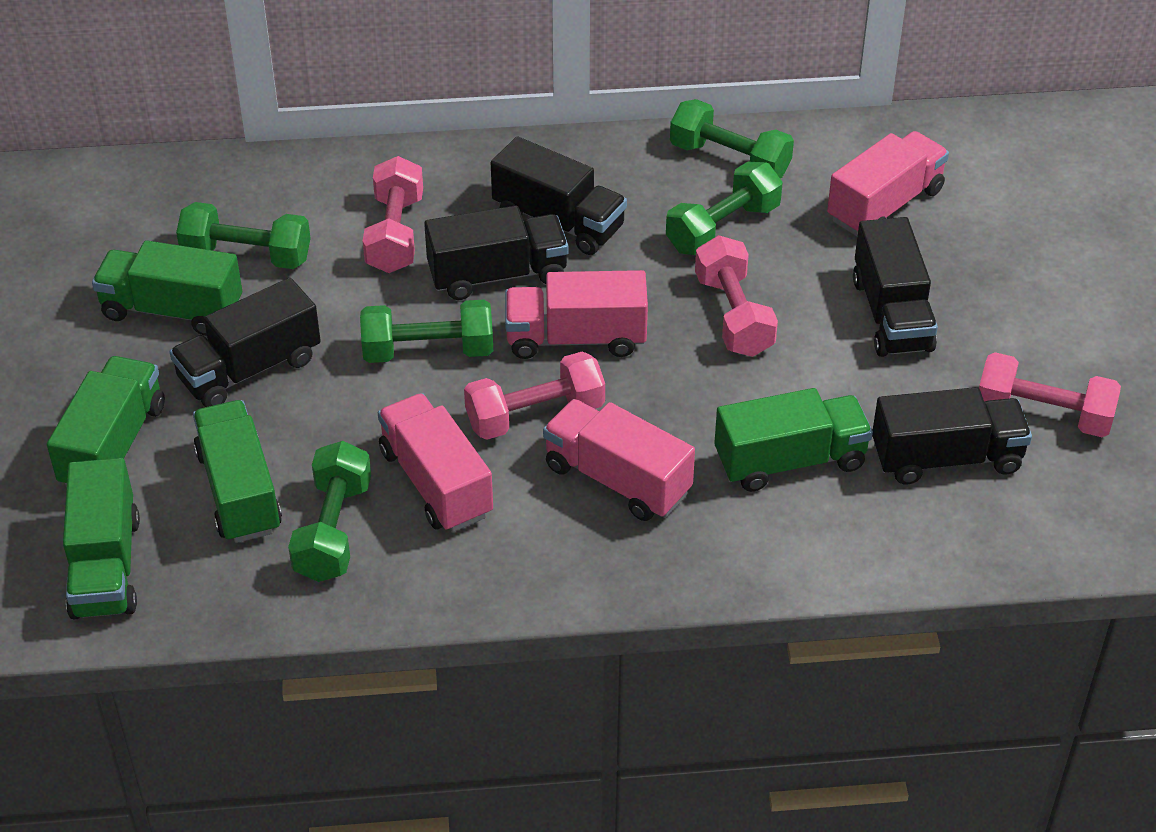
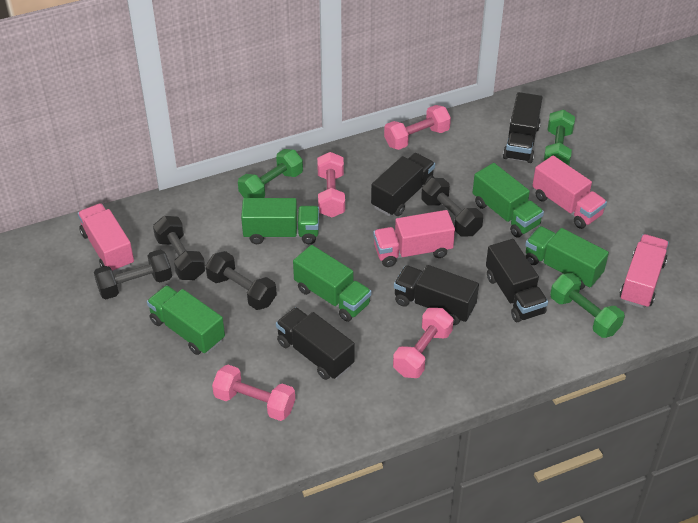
black dumbbell: none = 0 -> [94,250,172,299] [153,216,206,280] [206,251,277,310] [421,178,483,237] = 4
green dumbbell: [176,202,311,269] [288,441,371,582] [360,300,493,363] [666,162,783,255] [670,99,794,178] = 5 -> [238,149,303,198] [544,109,575,166] [550,273,625,338] = 3

